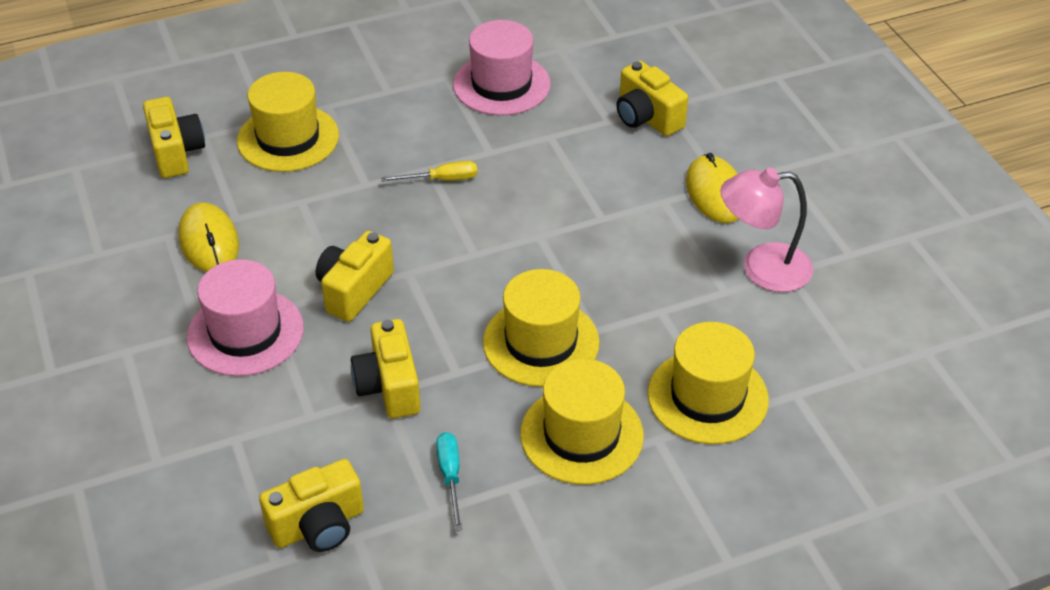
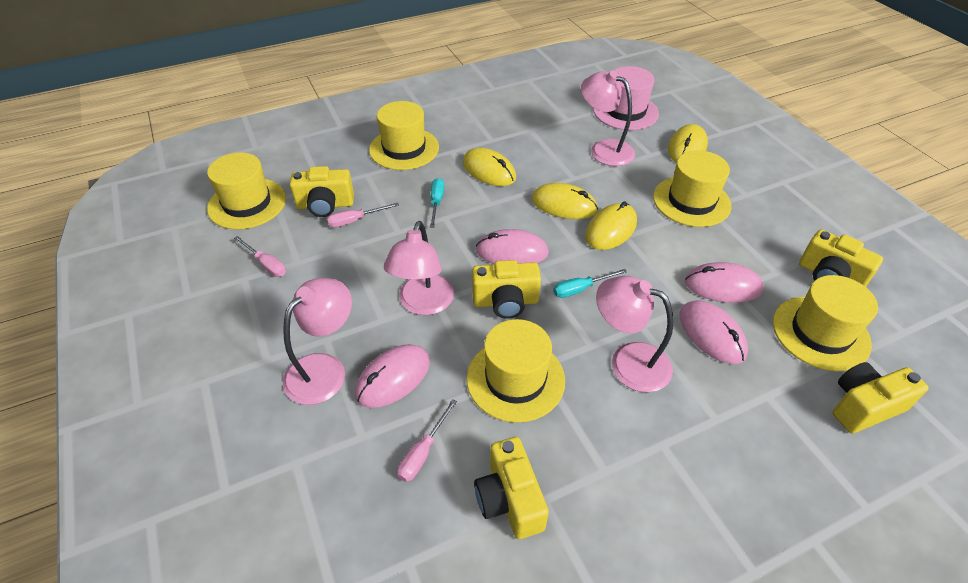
pink hat: [187,259,304,376] [453,20,551,116] = 2 -> [593,66,659,130] = 1
pink lamp: [721,167,813,292] = 1 -> [283,278,352,405] [384,221,454,315] [581,71,635,166] [596,276,673,392] = 4
pink mouse: none = 0 -> [355,344,430,408] [476,229,549,264] [679,300,748,364] [685,262,764,303] = 4
pink screwdriver: none = 0 -> [234,236,286,277] [327,203,399,227] [397,399,457,482] = 3
turquoise screwdriver: [436,432,462,531] = 1 -> [430,178,444,228] [553,269,627,298] = 2
yellow hat: [237,72,339,172] [483,269,600,387] [520,359,644,485] [648,322,769,444] = 4 -> [207,152,286,229] [369,101,439,170] [467,319,565,423] [653,150,731,227] [773,275,878,371] = 5
yellow mouse: [178,202,239,272] [686,153,739,223] = 2 -> [463,148,516,186] [532,183,598,219] [585,201,637,250] [668,124,708,162] = 4
yellow screwdriver: [381,161,477,182] = 1 -> none = 0

